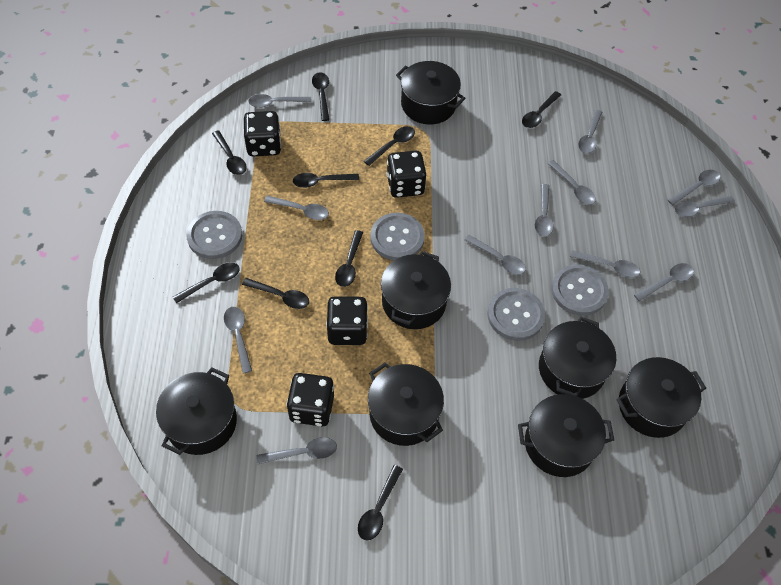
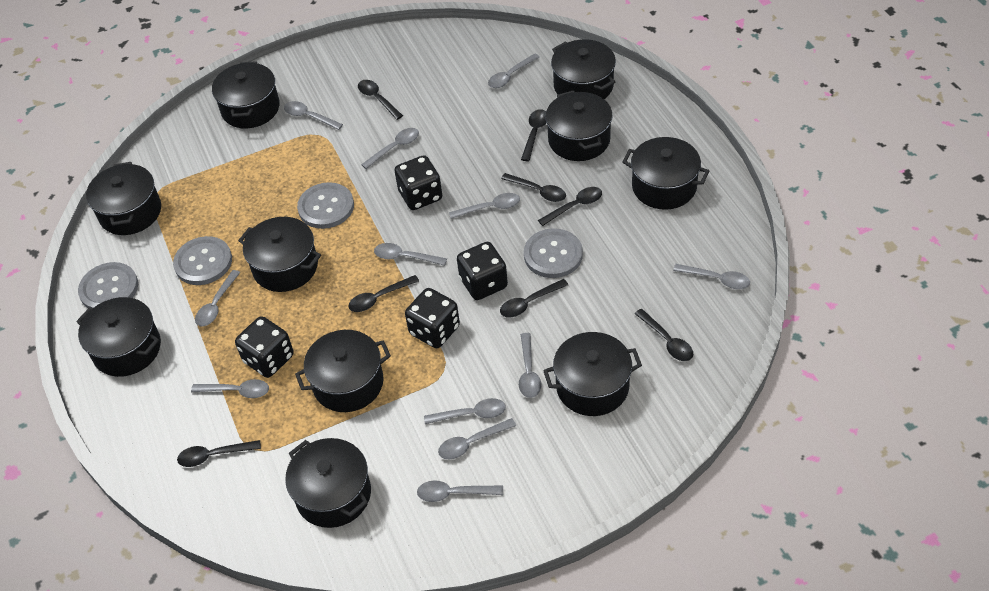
black pot: [156,368,237,455] [368,362,444,446] [381,251,451,329] [396,61,465,125] [518,394,614,477] [539,317,616,399] [616,357,706,438] = 7 -> [76,297,161,377] [86,162,161,235] [212,61,280,128] [238,217,321,292] [285,438,371,528] [295,330,391,412] [543,332,642,416] [545,90,613,161] [551,39,616,99] [622,137,709,210] = 10
black spoon: [173,263,240,304] [212,130,247,175] [242,278,309,309] [293,173,359,188] [312,72,329,121] [335,230,363,287] [358,465,403,540] [364,126,415,166] [522,91,561,128] = 9 -> [177,440,261,467] [348,275,419,312] [358,80,403,120] [500,279,568,317] [501,173,566,202] [521,109,546,161] [538,187,602,226] [635,309,693,361] = 8

